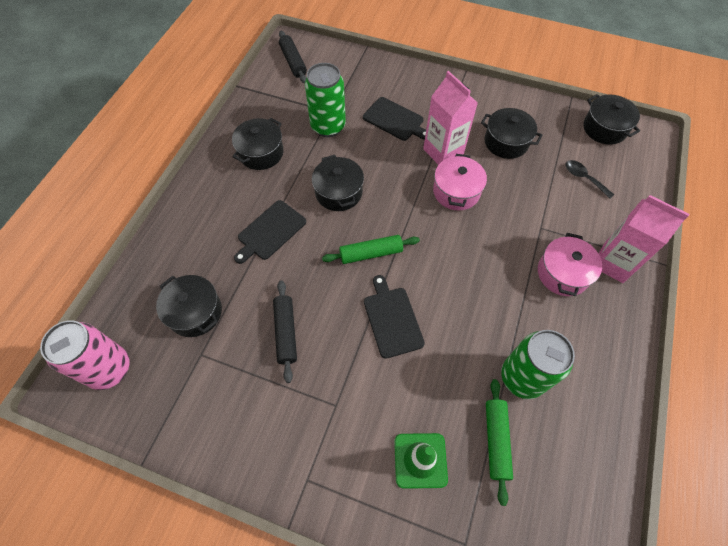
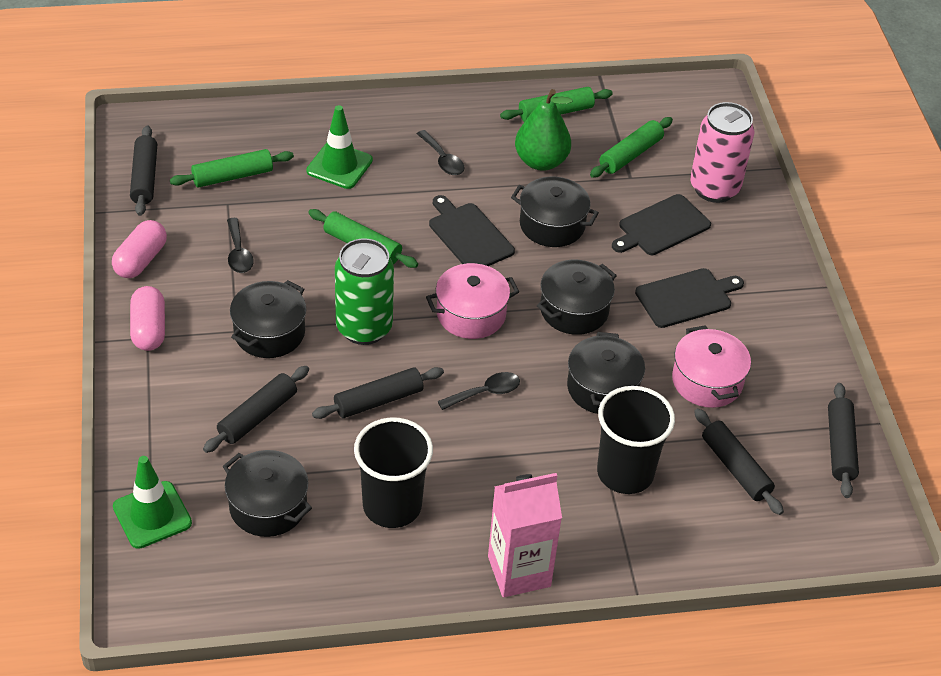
black cup: none = 0 -> [354,417,433,528] [597,386,675,494] = 2
black rolling pin: [273,280,297,383] [279,31,307,83] = 2 -> [130,125,157,216] [203,366,309,453] [312,367,444,419] [694,408,784,515] [828,383,859,498] = 5
black spoon: [566,160,614,199] = 1 -> [227,218,254,273] [417,130,465,175] [438,372,520,410] = 3
green can: [305,63,346,137] [501,330,575,399] = 2 -> [335,238,394,345] = 1
green pear: none = 0 -> [515,89,573,171] = 1
green rolling pin: [322,235,420,264] [486,379,513,506] = 2 -> [170,149,294,188] [308,209,418,268] [500,87,613,122] [590,117,673,178] = 4
green traffic cone: [394,433,448,489] = 1 -> [113,456,192,549] [306,105,373,189] = 2
pink capsule: none = 0 -> [112,220,167,278] [130,286,165,351] = 2
pink carton: [423,71,478,165] [599,195,689,283] = 2 -> [488,473,562,597] = 1

